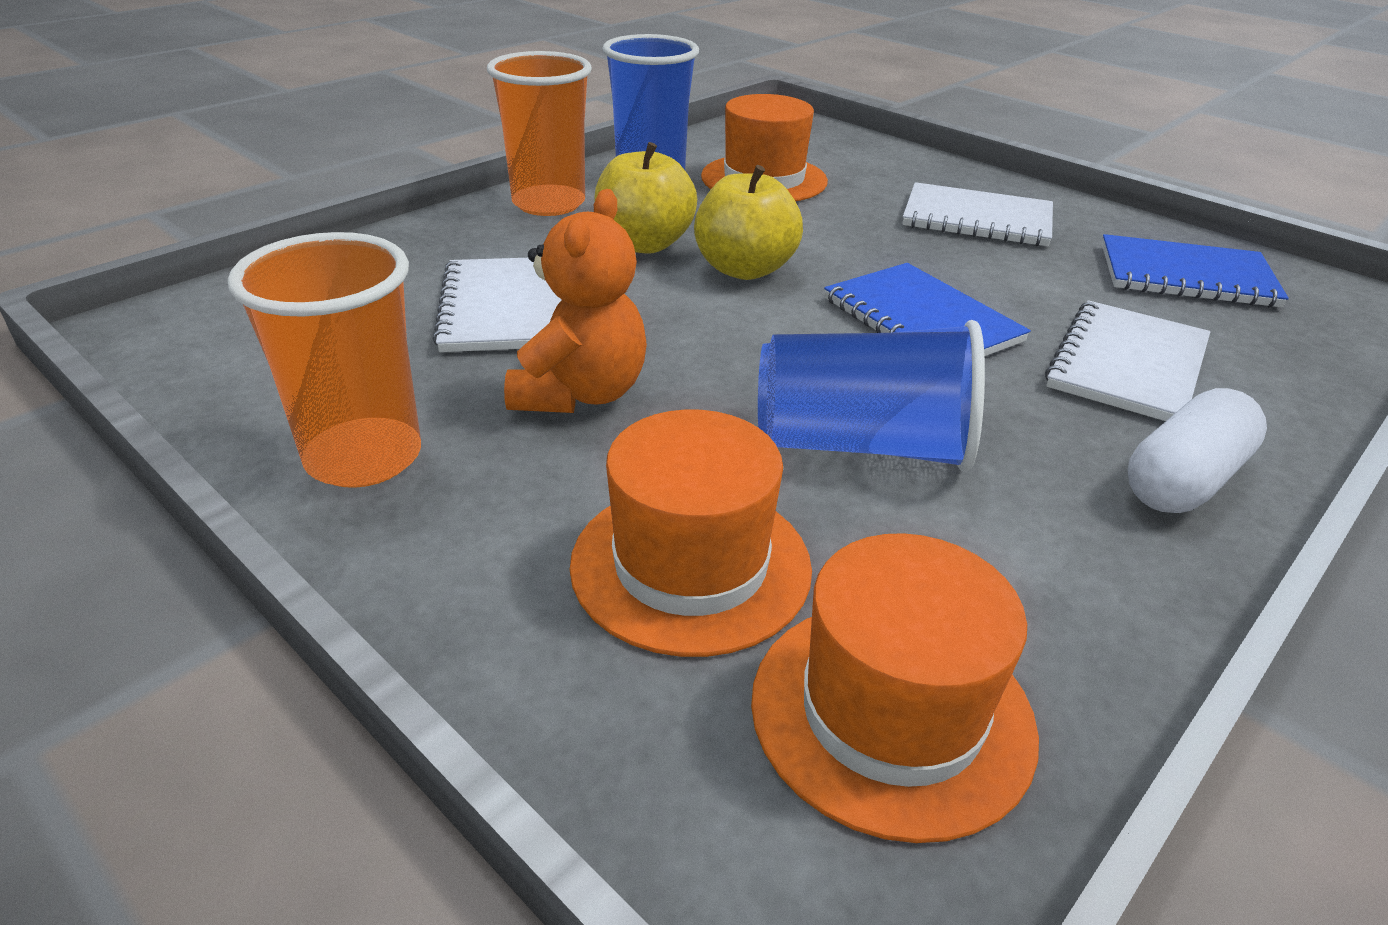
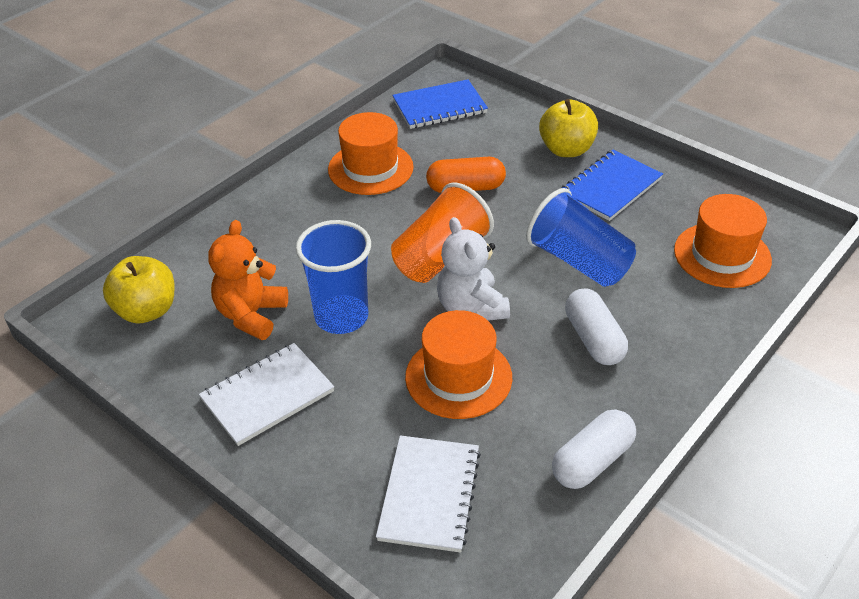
orange capsule: none = 0 -> [426,157,506,193] = 1
orange cup: [228,232,421,488] [487,51,592,216] = 2 -> [391,182,494,283] = 1
white capsule: [1128,388,1267,513] = 1 -> [552,409,636,489] [565,288,628,365] = 2
white notebook: [433,258,562,352] [902,182,1053,246] [1045,300,1210,421] = 3 -> [199,343,334,446] [376,435,481,553] = 2
white teddy bear: none = 0 -> [437,217,510,321] = 1

